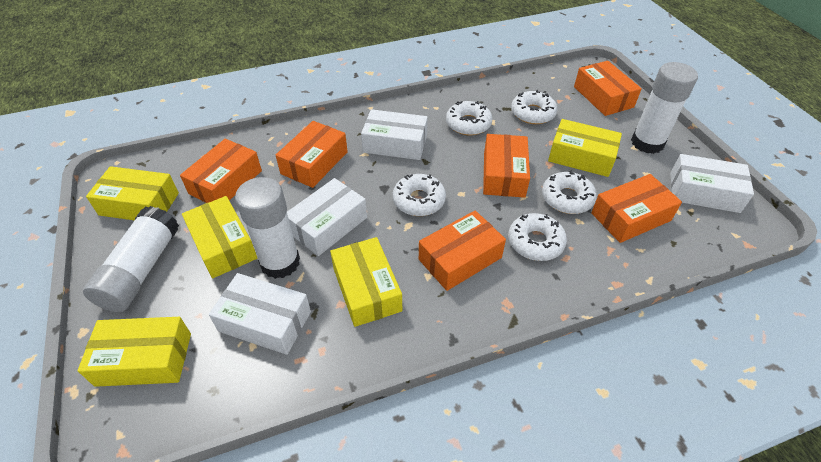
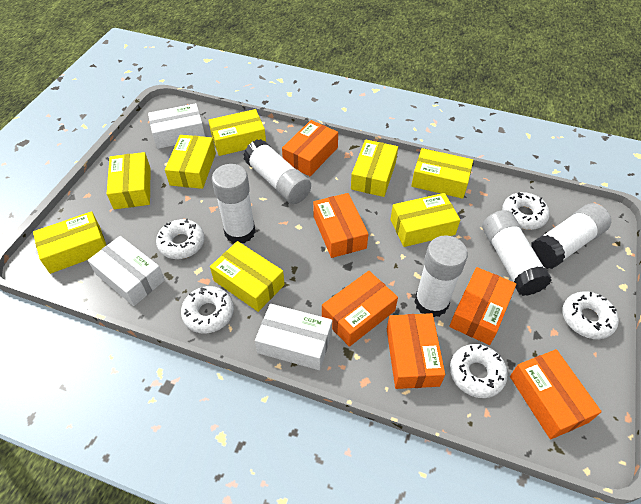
white box: [209,273,311,355] [287,178,367,256] [361,109,428,160] [670,154,754,213] = 4 -> [88,236,165,306] [148,103,205,149] [255,304,332,370] = 3
white glue stick: [83,206,179,312] [235,177,300,279] [631,62,698,154] = 3 -> [212,164,256,243] [243,139,311,204] [414,235,468,317] [482,210,552,296] [531,203,611,269] = 5
yellow box: [78,317,191,387] [86,166,179,220] [182,196,257,278] [330,237,402,327] [548,119,622,177] = 5 -> [33,211,106,274] [107,152,151,209] [165,135,216,189] [208,109,266,156] [210,241,285,312] [351,139,398,197] [390,193,460,247] [411,148,473,199] = 8

